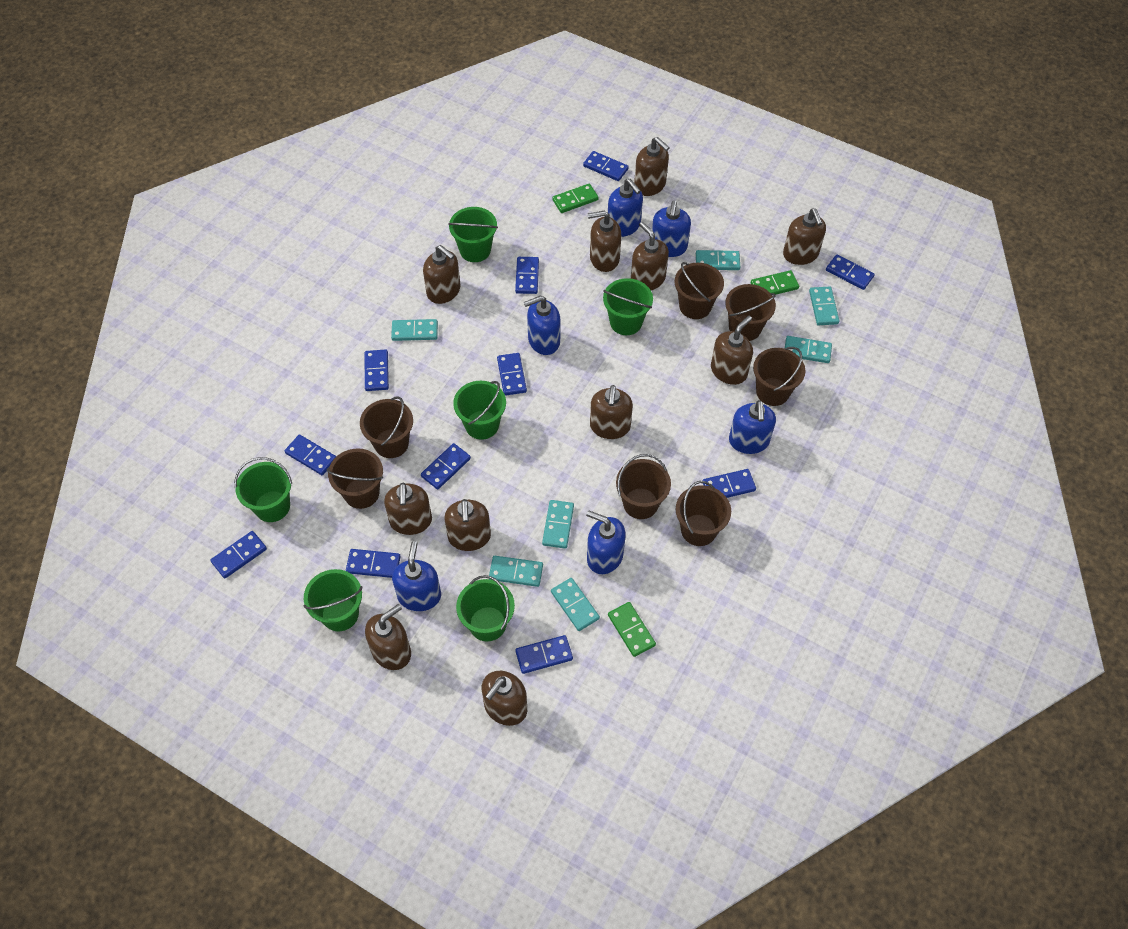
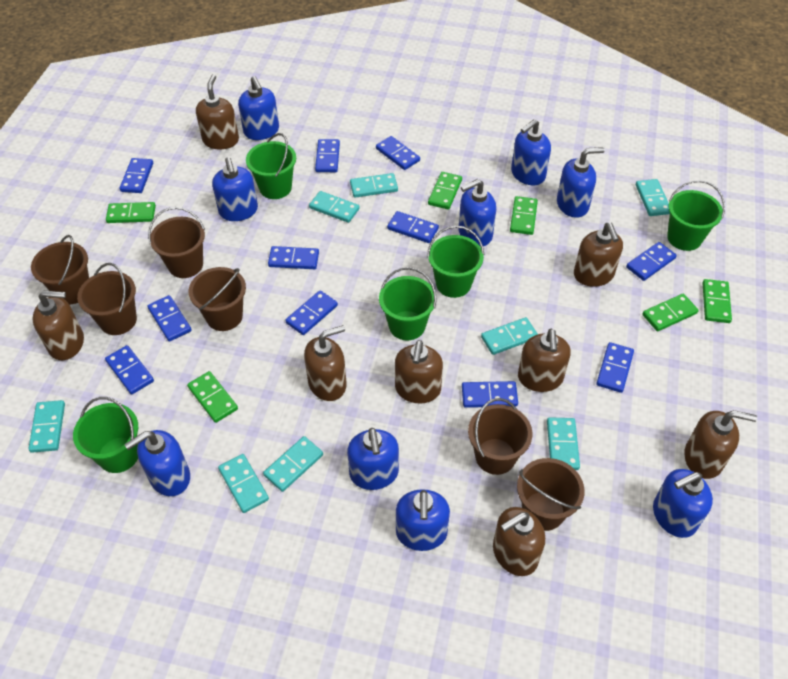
blue soap dispenser: [392,541,441,611] [524,296,560,355] [586,510,626,574] [608,179,643,237] [652,201,691,257] [729,400,776,454] = 6 -> [124,430,190,496] [212,157,258,221] [238,76,279,140] [347,428,399,490] [396,489,450,551] [459,179,496,247] [511,119,551,185] [557,147,605,218] [653,469,713,538] = 9
brown bucket: [327,448,383,509] [360,396,413,458] [616,454,671,519] [674,262,724,319] [676,481,731,546] [725,284,776,341] [753,347,806,406] = 7 -> [31,235,89,305] [77,263,137,335] [148,207,205,278] [189,267,246,331] [468,398,532,475] [517,458,585,531] = 6
brown soap dispenser: [365,604,411,670] [384,483,432,535] [423,245,460,304] [444,499,491,551] [482,671,527,726] [588,211,621,272] [590,385,633,439] [631,222,669,290] [634,137,670,196] [711,316,753,385] [783,208,826,265] = 11 -> [33,291,84,361] [196,74,239,149] [304,325,346,401] [395,340,443,404] [493,507,545,576] [518,329,571,392] [574,223,623,287] [684,410,757,479] = 8
green bucket: [234,457,292,522] [303,569,362,631] [448,207,498,262] [453,381,506,440] [456,575,515,642] [603,278,653,335] = 6 -> [73,397,138,473] [246,133,296,199] [379,267,437,341] [427,226,484,298] [667,180,725,251] = 5
green domino: [552,184,599,213] [608,602,656,657] [751,270,799,294] = 3 -> [106,202,156,223] [187,371,238,423] [428,172,462,210] [510,196,538,235] [642,294,699,331] [702,279,732,323] = 6
turquoise domino: [391,319,438,341] [489,556,543,587] [542,500,574,549] [551,578,600,631] [696,250,740,270] [785,336,832,363] [809,287,839,325] = 7 -> [28,400,65,453] [218,454,269,513] [263,436,323,492] [309,191,360,223] [350,173,398,198] [481,317,537,355] [547,417,580,470] [636,179,670,216] = 8

